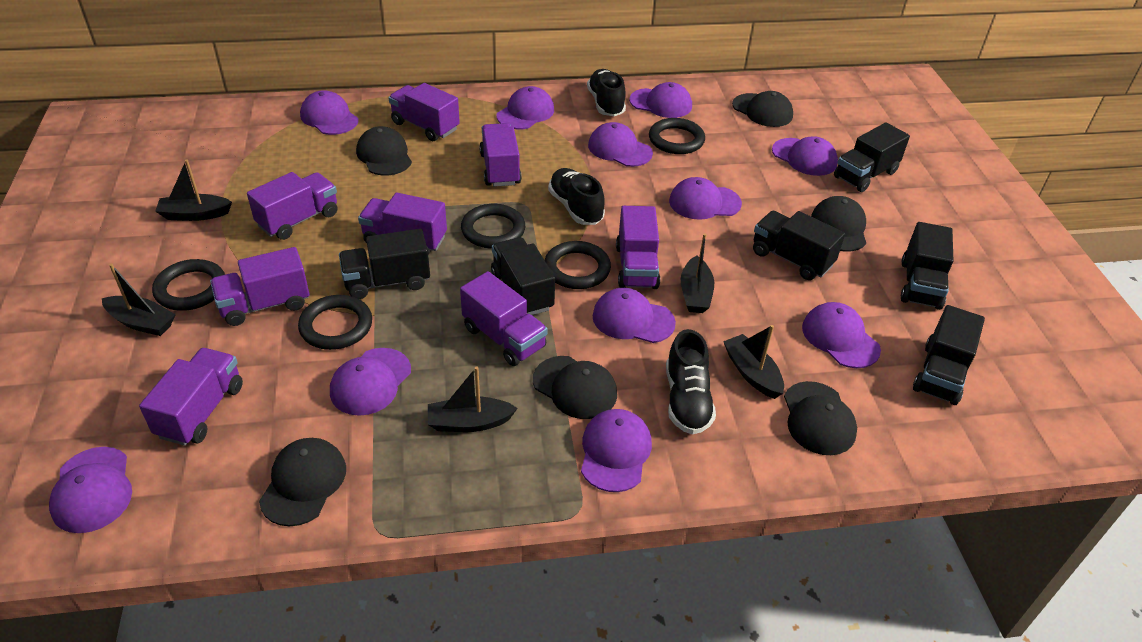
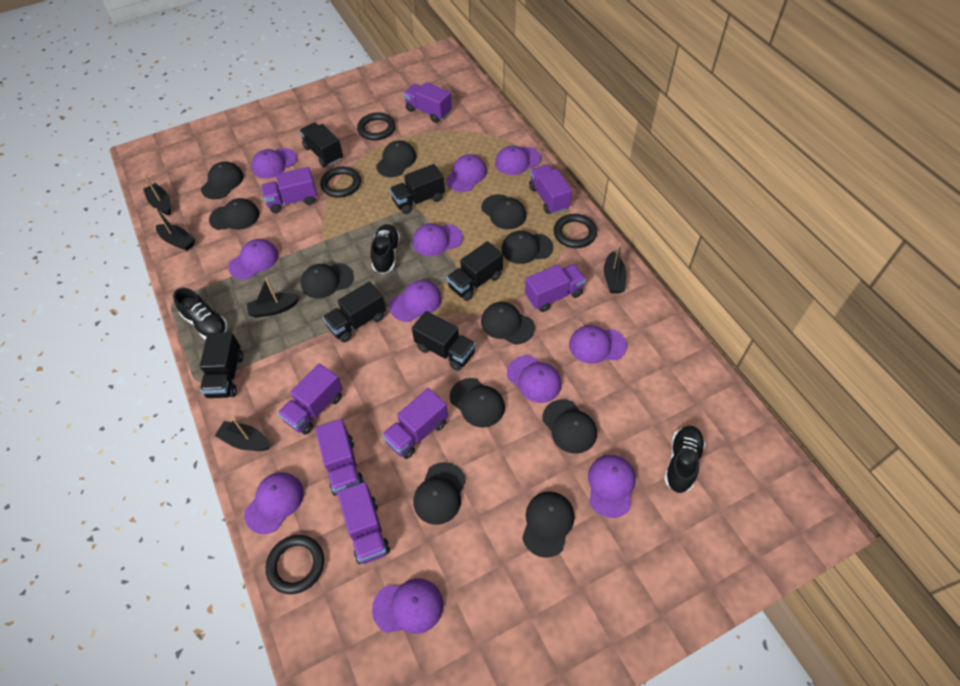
black cap: [259,438,346,526] [356,126,412,176] [533,356,617,419] [732,91,793,127] [784,381,857,455] [811,196,866,252] = 6 -> [201,161,244,199] [209,198,260,230] [301,263,354,298] [376,141,417,177] [413,462,466,525] [450,378,505,428] [481,194,526,229] [481,302,535,345] [502,230,553,264] [522,491,574,558] [542,399,597,454] = 11
black ring: [152,259,225,311] [298,295,372,350] [461,204,525,249] [545,241,611,289] [649,118,705,154] = 5 -> [266,535,324,594] [320,167,361,198] [357,112,395,141] [554,214,597,248] = 4

